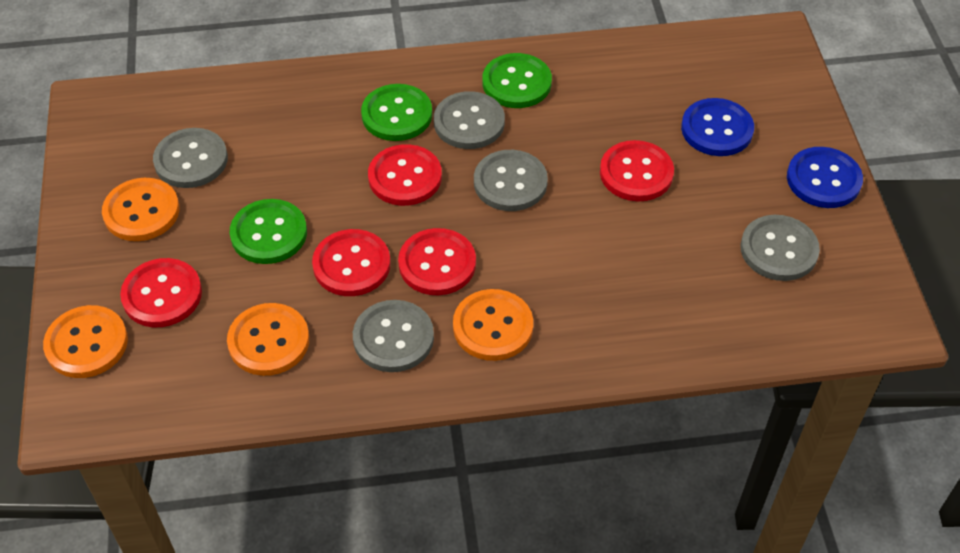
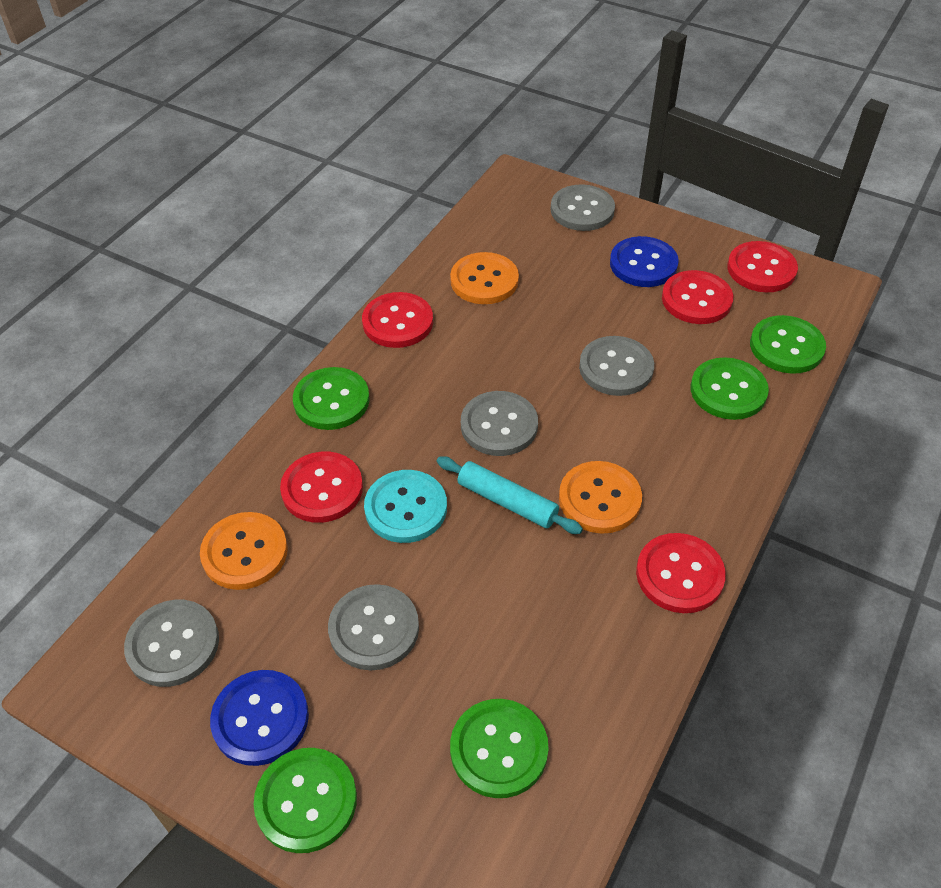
green button: [230,199,307,264] [361,84,432,141] [482,53,552,108] = 3 -> [253,748,357,853] [293,367,370,430] [450,699,549,798] [691,357,769,420] [750,315,826,374] = 5
orange button: [43,305,128,378] [102,178,180,241] [227,303,309,376] [453,289,533,361] = 4 -> [200,512,288,590] [450,252,519,304] [559,461,642,534] = 3
turquoise button: none = 0 -> [364,470,447,543] = 1
turquoise rolling pin: none = 0 -> [437,456,583,534] = 1

